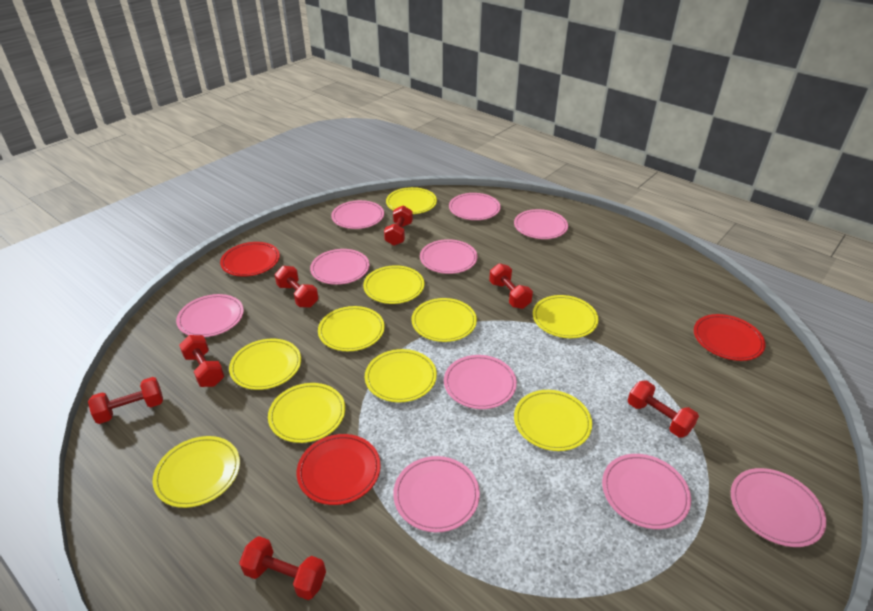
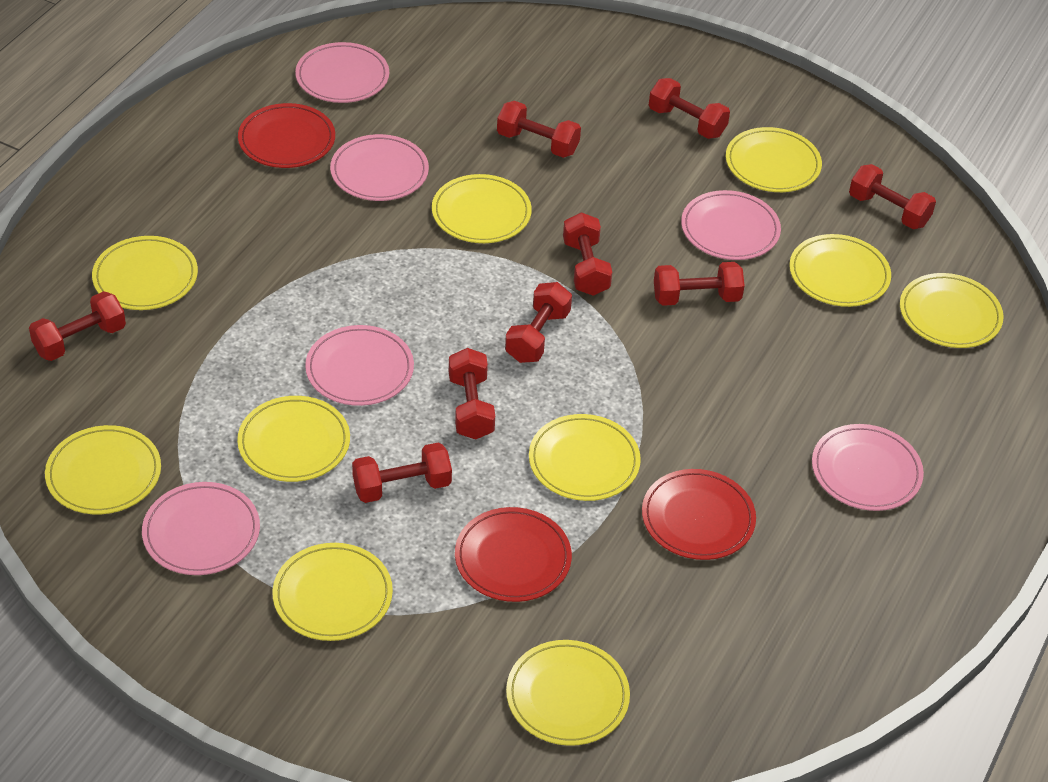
pink plate: [176,294,244,337] [310,249,369,285] [331,200,384,229] [393,456,480,532] [420,239,477,274] [444,355,517,409] [449,193,501,220] [514,209,568,239] [602,454,691,529] [731,468,826,547] = 10 -> [142,482,260,575] [295,42,389,103] [305,325,414,406] [330,134,429,201] [681,190,781,260] [812,424,924,511] = 6
red dumbbell: [88,377,163,424] [179,335,224,387] [239,536,326,600] [275,266,319,308] [384,205,413,246] [489,263,533,309] [628,380,699,437] = 7 -> [29,291,126,361] [352,442,452,503] [449,348,495,439] [497,101,581,158] [505,282,572,363] [563,212,612,296] [649,78,730,139] [654,262,745,306] [849,164,936,229] = 9

